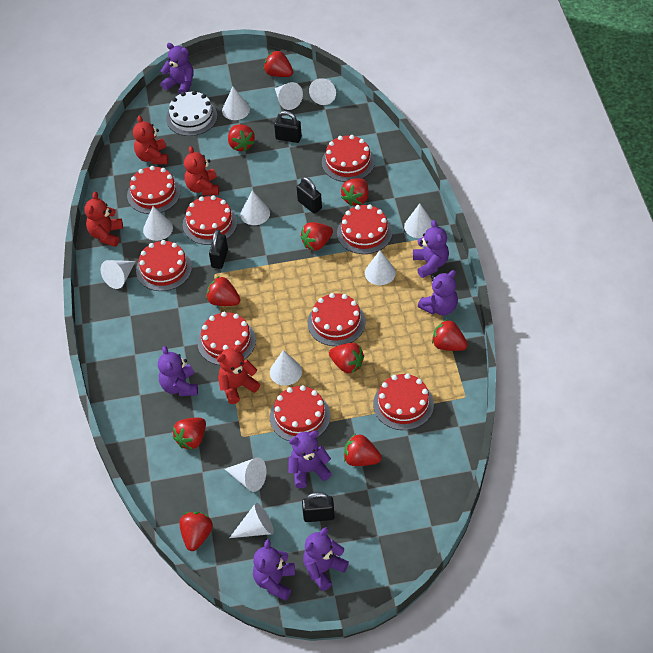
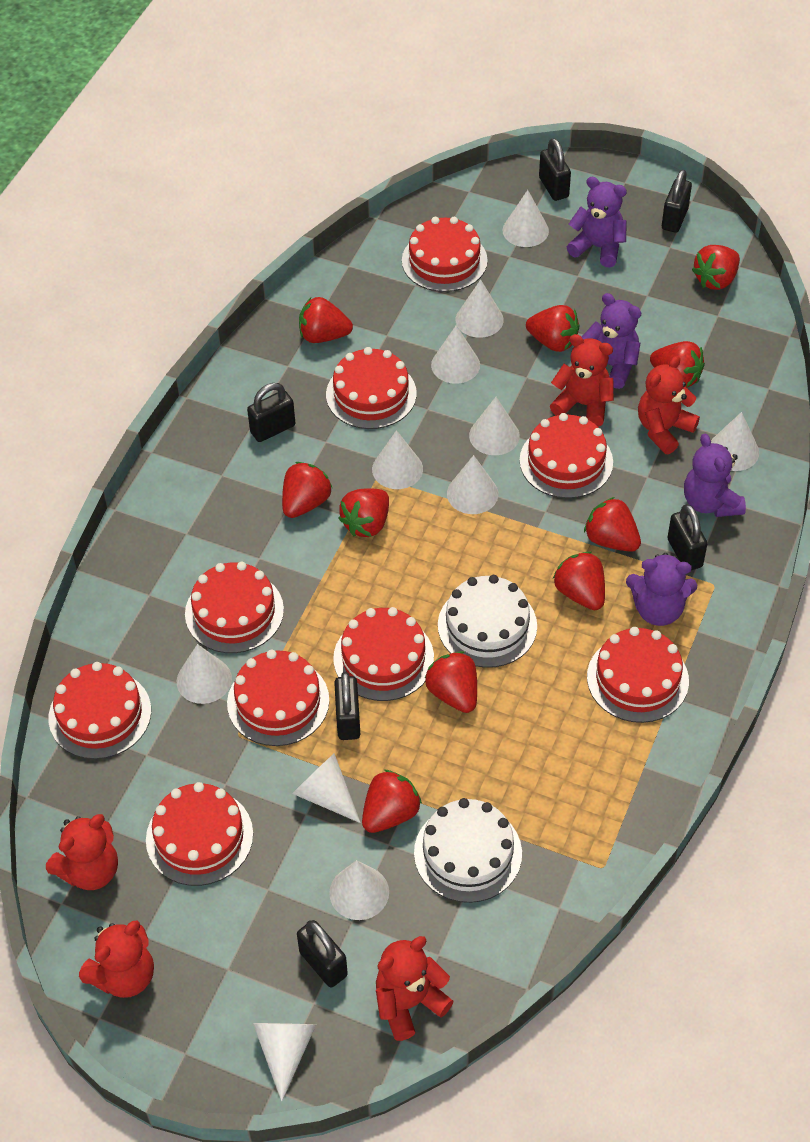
black padlock: [209,230,228,269] [274,111,302,143] [297,177,322,214] [302,492,335,522] = 4 -> [247,383,295,442] [297,920,348,988] [334,672,360,740] [539,138,571,201] [662,170,692,233] [667,504,707,570] = 6
purple teddy bear: [158,346,198,396] [160,43,193,94] [253,539,295,601] [288,431,332,488] [303,527,349,591] [413,220,449,278] [418,270,458,315] = 7 -> [567,177,627,268] [582,293,641,389] [626,553,697,626] [684,434,746,517] = 4
red teddy bear: [84,192,123,247] [133,115,168,164] [184,146,219,195] [217,345,260,404] = 4 -> [46,814,118,890] [79,920,154,998] [376,936,454,1041] [550,334,614,427] [638,356,700,454] = 5
white cake: [166,91,217,136] = 1 -> [414,798,522,903] [438,575,537,668] = 2

